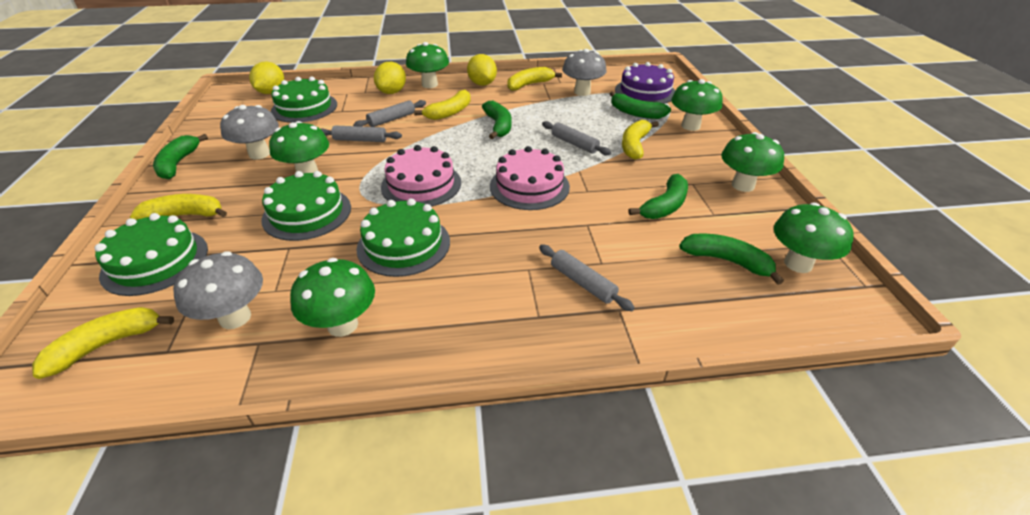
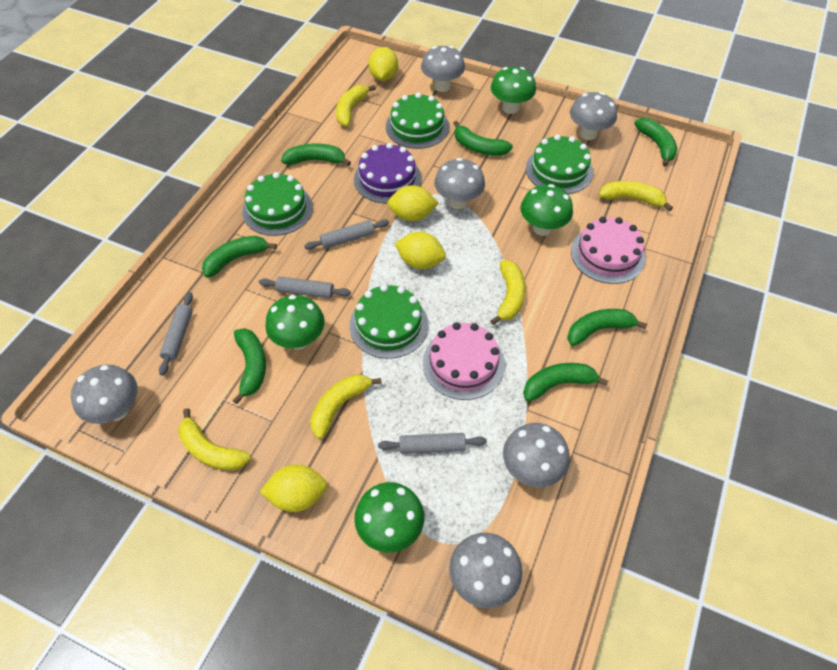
green banana: [153,134,208,179] [482,101,512,139] [610,91,671,119] [629,174,688,219] [679,234,784,285] = 5 -> [202,236,277,278] [233,328,266,404] [281,143,351,166] [453,121,513,156] [523,363,609,402] [567,309,647,346] [634,118,677,167] = 7
green mushroom: [269,121,329,173] [290,258,375,337] [406,42,449,88] [671,79,723,131] [721,132,784,192] [774,202,853,273] = 6 -> [265,295,325,350] [354,482,424,552] [491,67,536,114] [520,184,573,236] = 4
grey mushroom: [173,251,263,329] [220,105,279,160] [562,49,607,96] = 3 -> [71,365,138,424] [421,46,465,92] [434,158,485,209] [449,533,522,608] [503,423,570,487] [570,92,617,140] = 6
yellow lemon: [249,62,284,94] [374,62,406,94] [467,54,497,86] = 3 -> [260,464,328,512] [368,47,398,81] [387,185,439,221] [395,232,446,269] = 4

